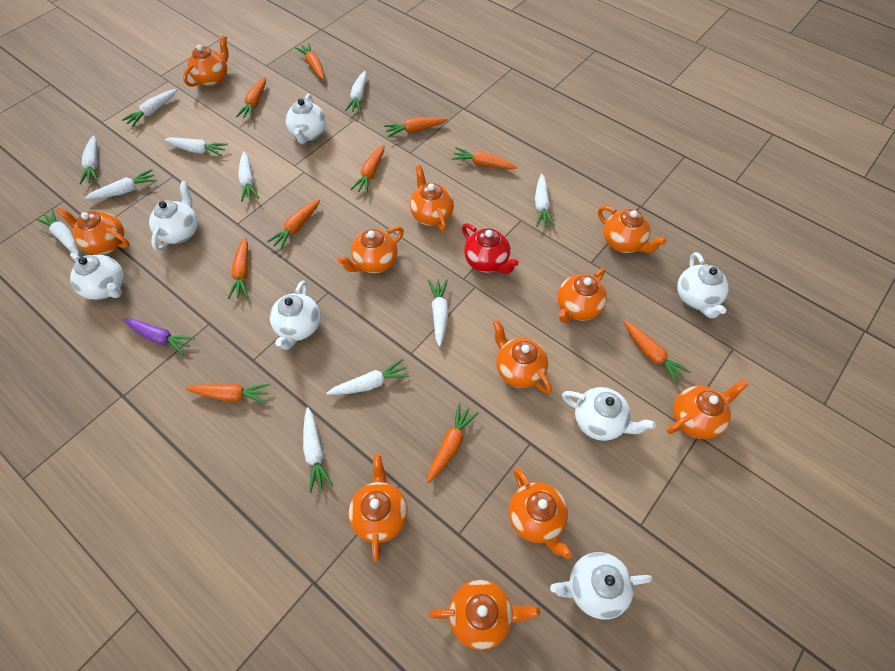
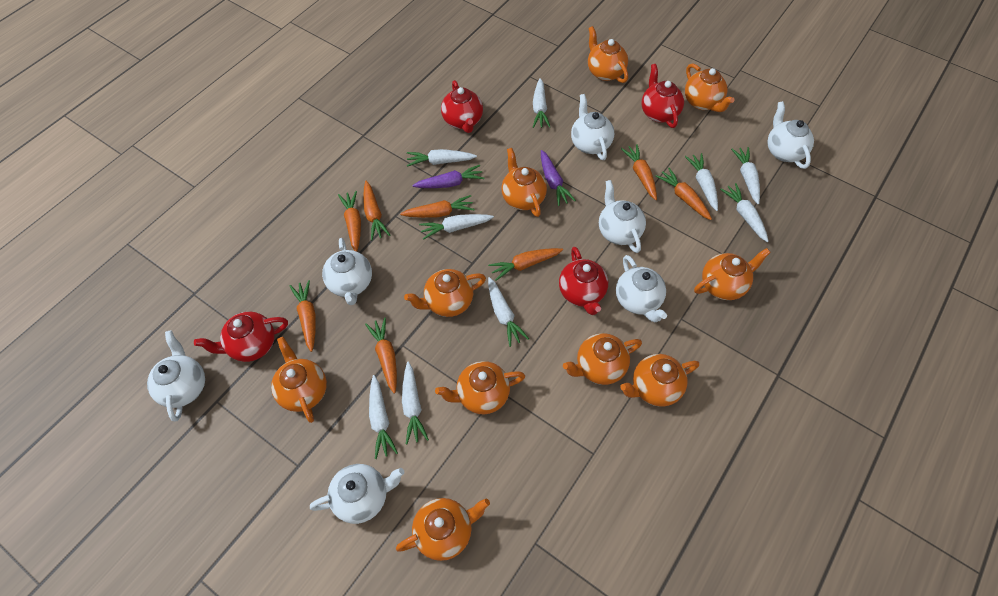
orange carrot: [185,384,270,404] [228,237,248,299] [236,77,266,119] [267,199,320,250] [295,43,324,80] [350,145,384,194] [384,117,448,137] [427,403,479,483] [451,147,518,169] [624,321,691,384] = 10 -> [289,280,316,352] [338,191,361,252] [363,181,390,241] [365,318,397,394] [400,195,475,218] [488,248,563,281] [621,144,657,200] [655,168,712,220] = 8
orange teapot: [56,207,129,255] [183,35,229,87] [337,226,404,273] [348,454,408,562] [410,165,454,232] [429,580,540,650] [493,320,552,394] [509,468,572,559] [557,268,607,323] [598,206,667,253] [667,380,748,439] = 11 -> [271,337,327,423] [396,498,490,561] [404,269,486,317] [435,361,525,414] [501,148,547,217] [563,333,642,385] [588,26,628,83] [620,354,699,407] [685,64,735,112] [694,248,771,300] = 10
purple carrot: [123,319,195,355] = 1 -> [412,165,484,188] [541,150,576,206] = 2
red teapot: [462,223,519,274] = 1 -> [194,312,288,362] [441,80,483,133] [559,247,608,315] [642,64,684,128] = 4
white carrot: [36,209,79,255] [80,135,98,184] [85,169,157,199] [122,89,177,127] [164,137,228,156] [238,152,259,202] [303,407,333,493] [326,359,410,395] [345,71,367,113] [428,279,449,347] [535,174,555,227] = 11 -> [369,375,398,459] [402,362,429,444] [407,149,477,167] [419,214,494,240] [488,277,529,347] [533,78,550,128] [685,153,718,211] [720,183,769,242] [731,147,760,204] = 9

